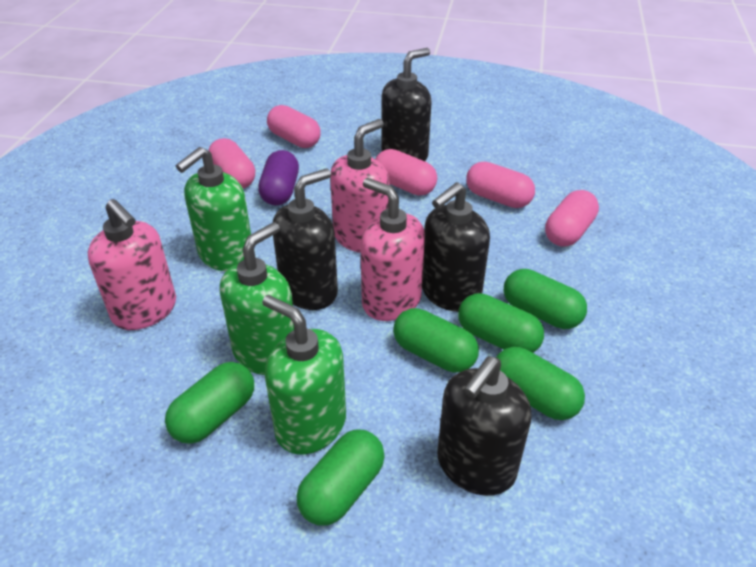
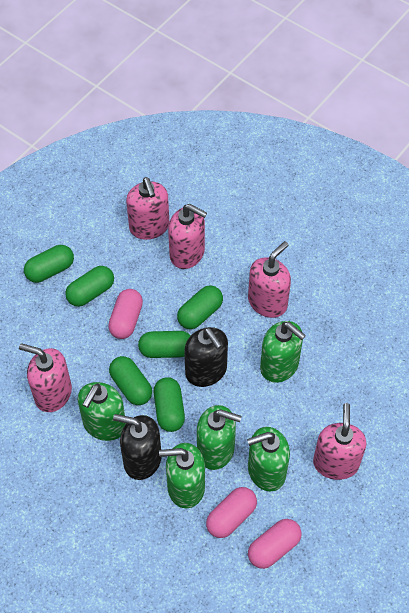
black soap dispenser: [273,168,338,310] [381,48,432,161] [422,182,490,312] [437,356,531,496] = 4 -> [113,414,161,480] [184,327,228,387] = 2
green soap dispenser: [176,147,251,271] [220,222,294,375] [262,295,346,454] = 3 -> [78,382,126,441] [159,443,205,508] [197,405,242,470] [247,427,290,491] [260,321,306,383] = 5
pink capsule: [208,138,255,188] [267,105,321,148] [376,149,437,196] [466,162,535,208] [545,190,599,247] = 5 -> [108,289,143,339] [206,487,257,538] [248,519,301,569] = 3
pink soap dispenser: [88,199,176,330] [330,119,389,253] [360,178,425,321] = 3 -> [19,343,72,412] [126,177,169,240] [168,204,207,269] [248,241,291,318] [313,403,366,480] = 5
purple capsule: [258,150,299,206] = 1 -> none = 0

